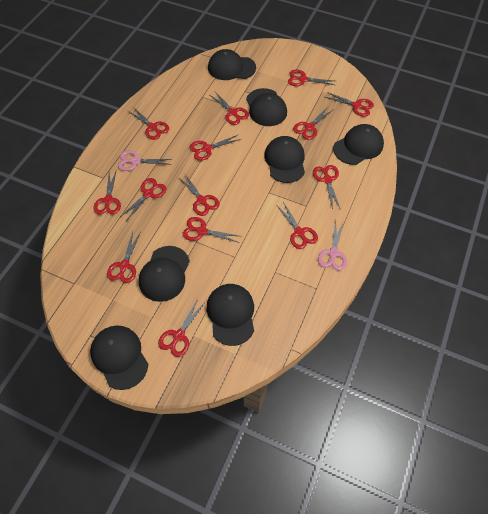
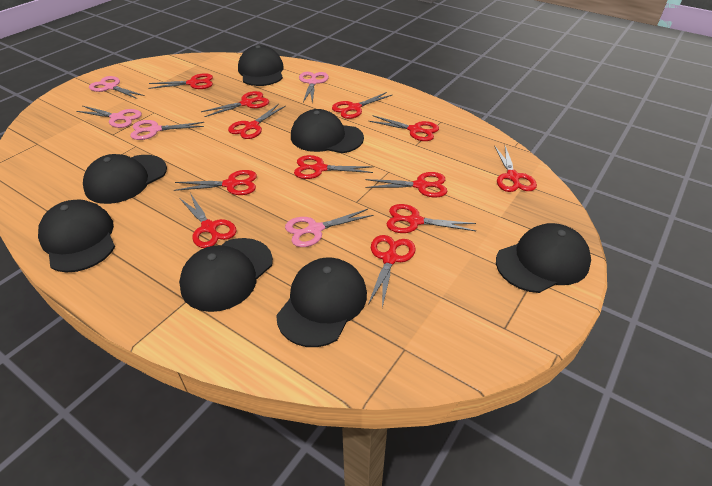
pink scissors: [118,150,172,171] [318,220,347,270] = 2 -> [76,106,142,128] [89,76,145,99] [130,120,205,140] [285,209,373,247] [299,72,329,103] = 5
red scissors: [93,169,121,214] [107,232,140,283] [120,178,167,221] [128,107,169,140] [158,299,206,357] [178,174,220,216] [183,217,239,243] [190,135,241,161] [210,92,249,125] [276,202,318,249] [288,69,334,86] [293,107,334,140] [313,165,341,210] [325,92,374,117] = 14 -> [148,73,213,89] [174,170,257,195] [179,193,236,248] [201,91,269,117] [228,104,286,139] [294,155,373,179] [332,92,392,119] [365,172,447,198] [368,235,416,308] [369,115,439,141] [386,204,476,233] [494,145,537,192] = 12

